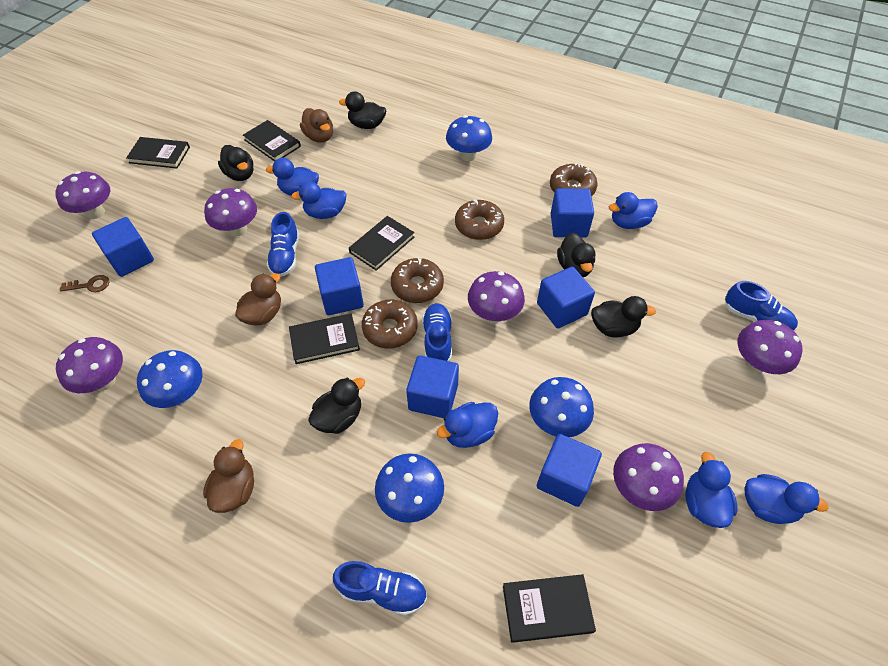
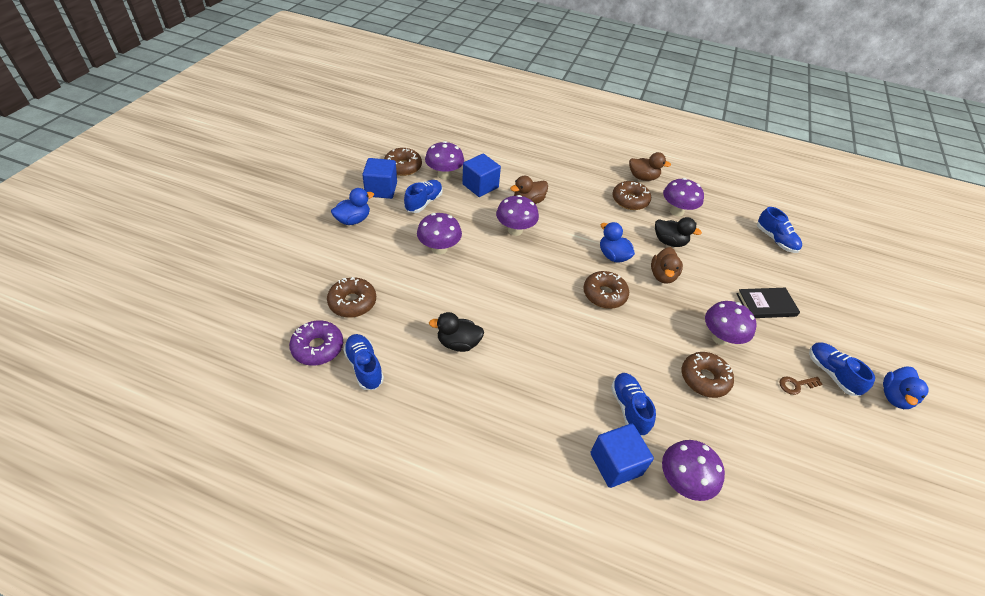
black book: [126,137,190,169] [243,120,301,162] [289,313,360,364] [349,216,414,271] [503,574,596,643] = 5 -> [736,288,800,318] = 1
black duck: [218,145,253,181] [308,377,365,434] [339,91,386,129] [557,232,595,277] [591,296,656,337] = 5 -> [429,312,484,352] [655,217,702,247] = 2
blue cube: [92,217,154,277] [315,257,364,315] [406,355,459,418] [537,267,595,328] [537,434,602,507] [551,188,594,238] = 6 -> [362,158,397,199] [462,154,501,197] [590,424,654,488] = 3
blue duck: [266,158,319,196] [291,181,347,219] [437,402,498,448] [609,192,658,229] [686,452,738,528] [744,474,829,524] = 6 -> [331,188,374,225] [600,222,635,263] [883,366,929,409] = 3
blue mushroom: [137,350,203,408] [375,453,444,523] [446,115,492,161] [529,377,594,437] = 4 -> none = 0
blue shoe: [267,212,299,277] [333,561,427,616] [422,303,452,362] [725,281,798,332] = 4 -> [343,334,384,390] [404,180,443,213] [611,373,656,436] [757,207,802,253] [809,342,875,396] = 5
brown donut: [362,300,418,349] [391,258,444,303] [455,200,504,240] [550,163,598,196] = 4 -> [327,277,376,318] [384,148,422,176] [583,271,629,309] [612,181,651,210] [682,352,734,398] = 5
purple donut: none = 0 -> [289,320,343,366] = 1

